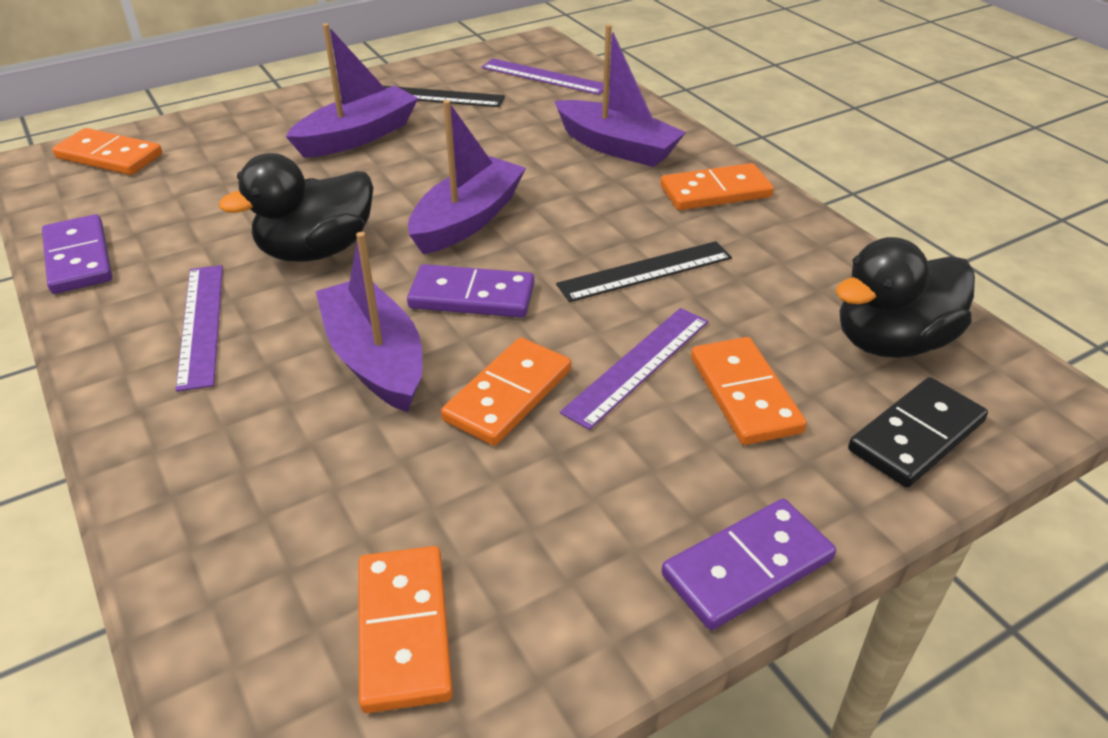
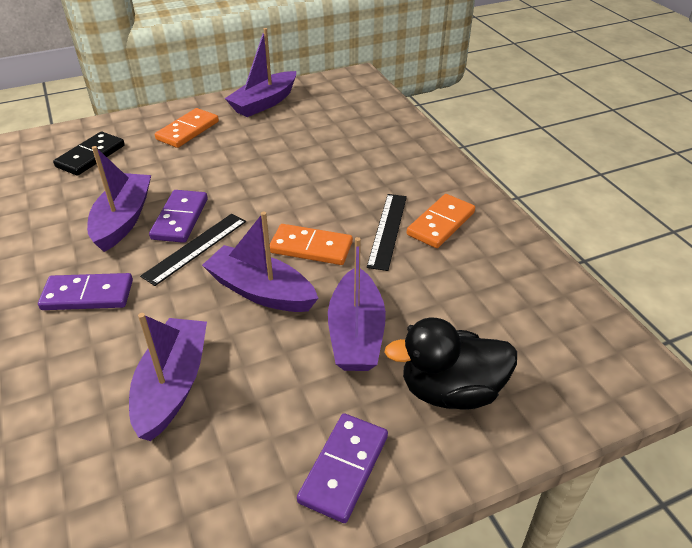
black duck: [219,153,373,261] [836,237,975,358] = 2 -> [384,317,517,410] = 1
orange domino: [52,128,162,175] [358,546,453,713] [441,337,571,446] [660,163,774,210] [691,337,807,445] = 5 -> [155,108,219,148] [270,224,353,265] [407,194,475,248] = 3
purple boat: [286,23,418,158] [316,232,423,412] [408,100,526,254] [555,24,686,167] = 4 -> [87,146,151,252] [129,313,207,441] [202,211,318,312] [225,28,296,117] [328,237,386,371] = 5
purple ruler: [176,265,223,392] [481,59,603,95] [560,308,708,430] = 3 -> none = 0

